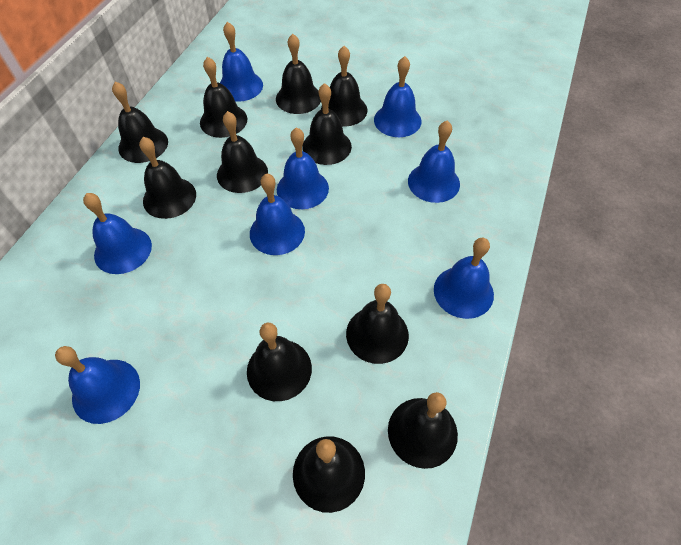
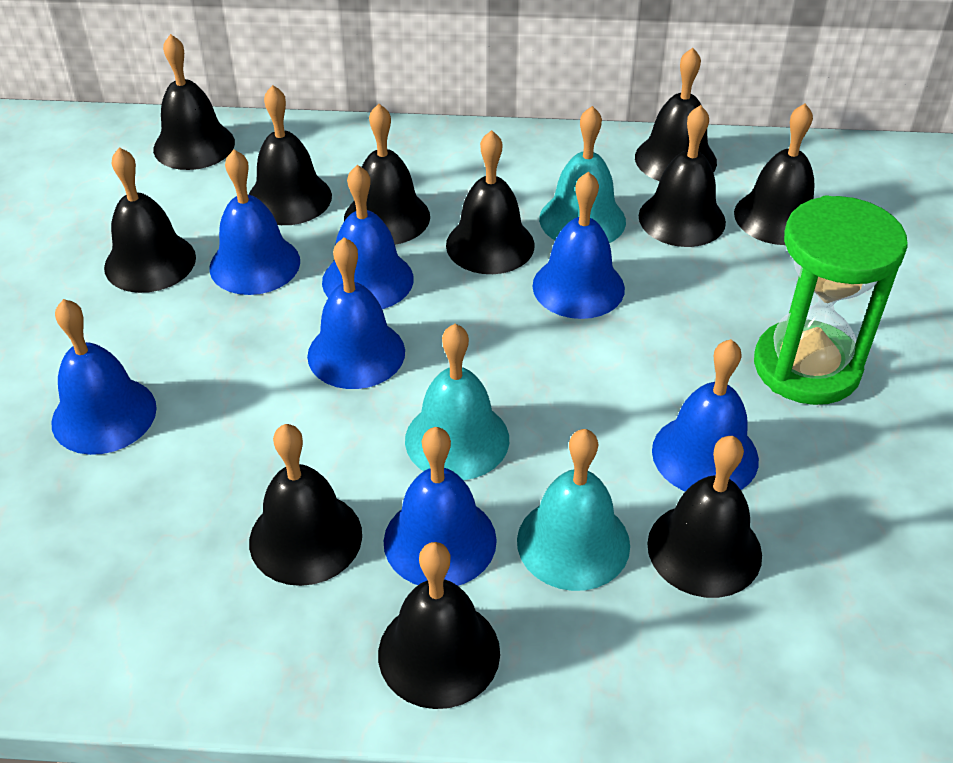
blue bell: [55,346,140,424] [83,193,152,274] [220,22,263,102] [250,173,305,255] [277,127,329,209] [374,56,421,137] [408,121,460,203] [434,238,494,319] = 8 -> [51,299,157,455] [209,150,300,295] [307,238,405,389] [322,165,414,309] [384,427,497,586] [532,171,625,319] [652,339,759,491] = 7
green hourglass: none = 0 -> [754,195,908,405] = 1
turquoise bell: none = 0 -> [405,324,509,480] [517,429,630,591] [539,106,626,243] = 3

